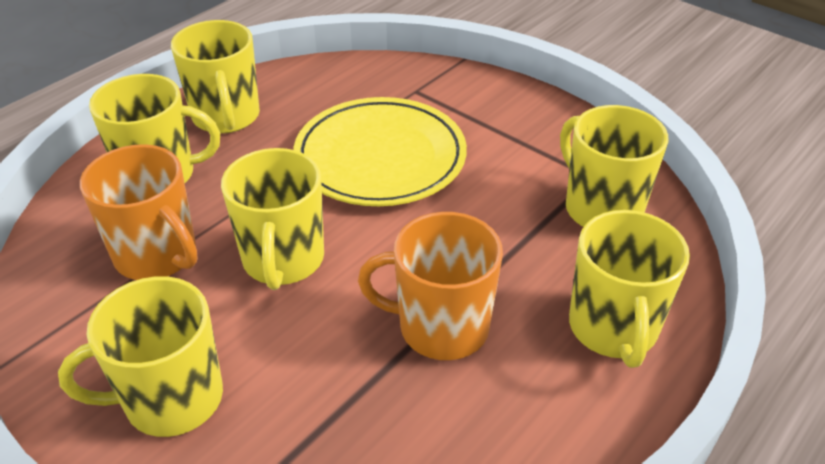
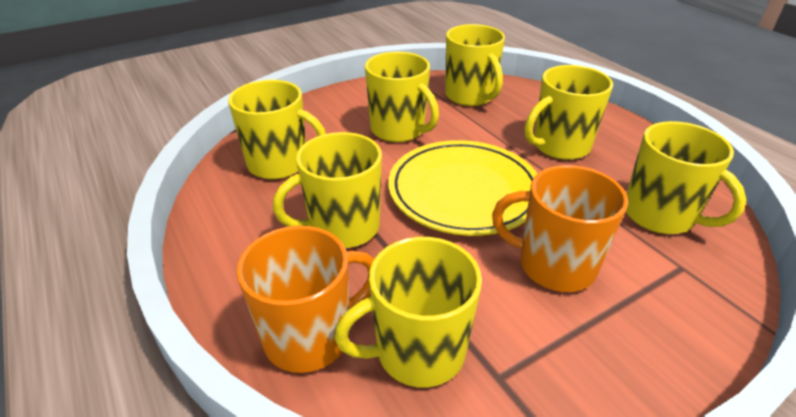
yellow mug: [58,276,223,437] [89,74,220,183] [171,20,260,134] [221,148,324,290] [560,105,668,227] [569,210,690,368] = 6 -> [228,80,326,179] [273,132,382,248] [334,237,482,387] [365,52,439,142] [445,24,505,106] [525,65,613,160] [626,121,746,234] = 7

